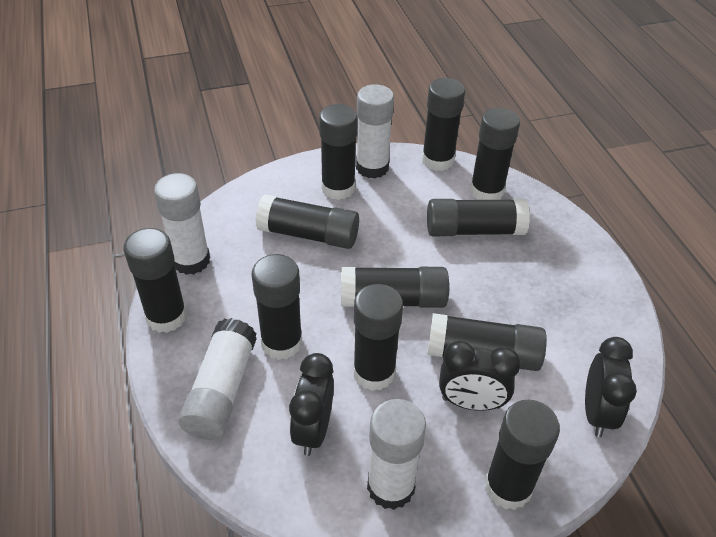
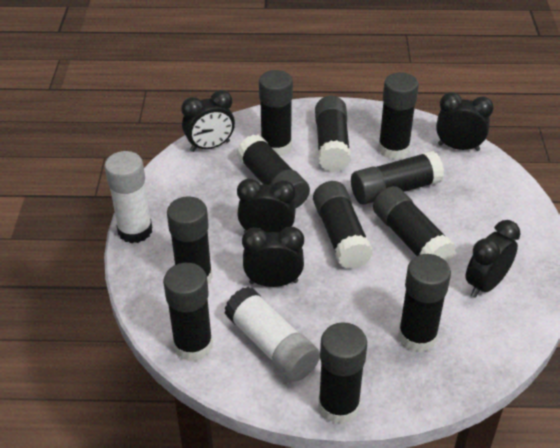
black clock: [289,353,334,456] [439,341,521,411] [585,337,637,437] = 3 -> [181,90,235,152] [237,179,296,233] [242,227,304,287] [436,92,494,151] [465,220,520,298] = 5
white glue stick: [154,173,210,275] [178,318,257,440] [356,84,394,179] [367,399,426,510] = 4 -> [104,151,152,243] [225,287,320,381] = 2

